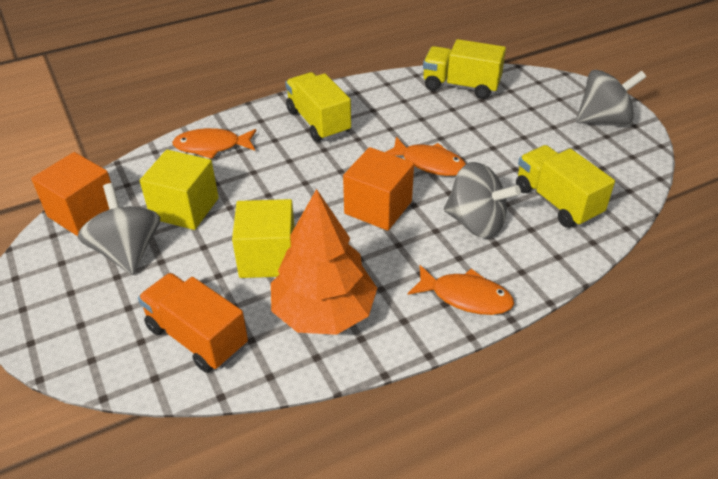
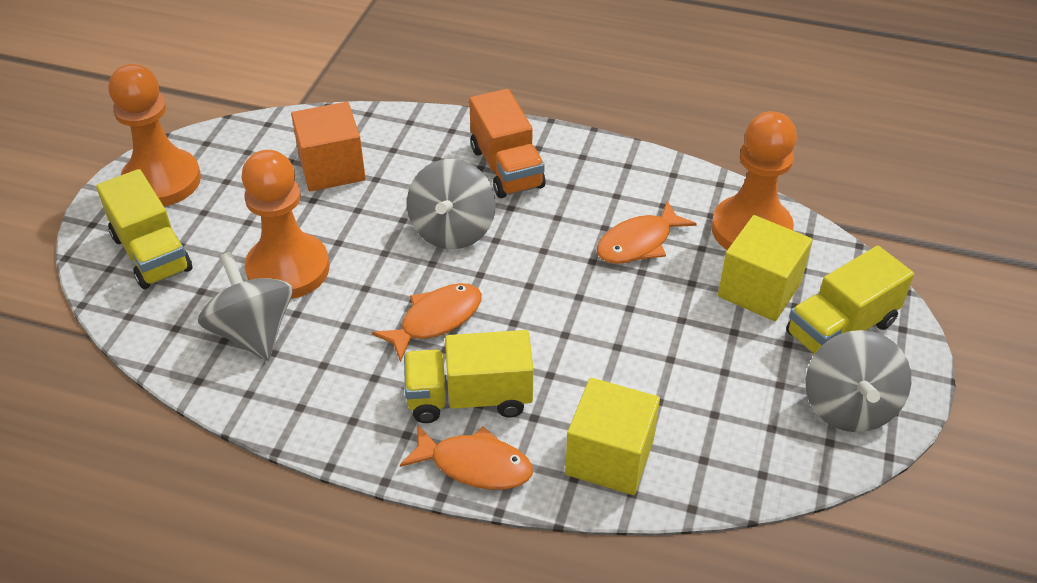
orange cube: [31,152,111,236] [343,147,414,231] = 2 -> [291,102,366,192] = 1
orange pawn: none = 0 -> [109,64,201,206] [242,150,330,299] [711,111,797,250] = 3
orange tree: [271,189,377,335] = 1 -> none = 0

